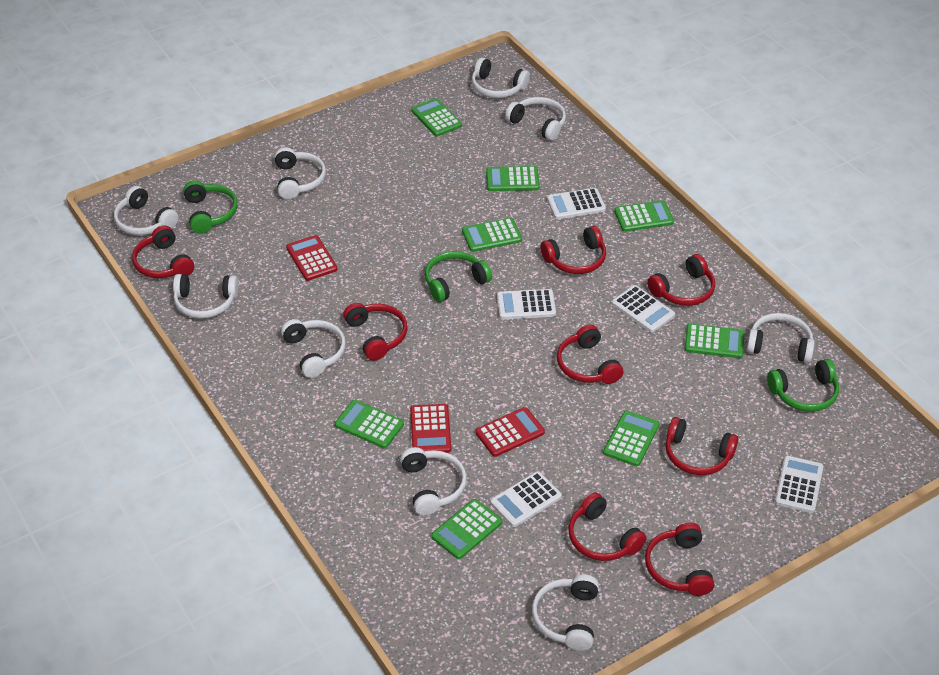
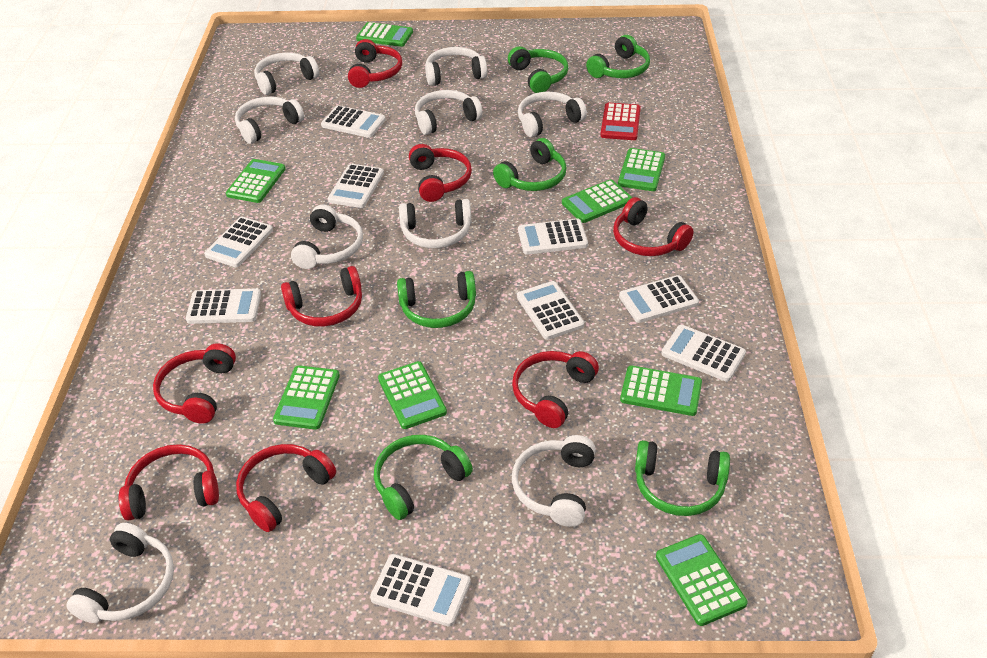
green headphones: [183,181,238,234] [425,251,492,302] [767,359,839,412] = 3 -> [374,435,473,520] [397,271,476,328] [493,138,566,191] [508,46,568,93] [586,35,650,78] [635,440,730,516] = 6
red calculator: [286,235,338,281] [410,404,451,453] [475,407,545,457] = 3 -> [600,103,641,140] = 1
white calculator: [490,471,562,527] [497,289,556,319] [547,188,606,219] [612,285,675,332] [775,456,823,513] = 5 -> [186,288,261,324] [204,217,273,267] [321,105,386,138] [328,164,384,208] [370,554,471,627] [517,281,584,340] [518,219,588,255] [619,275,699,323] [661,325,746,382] = 9

